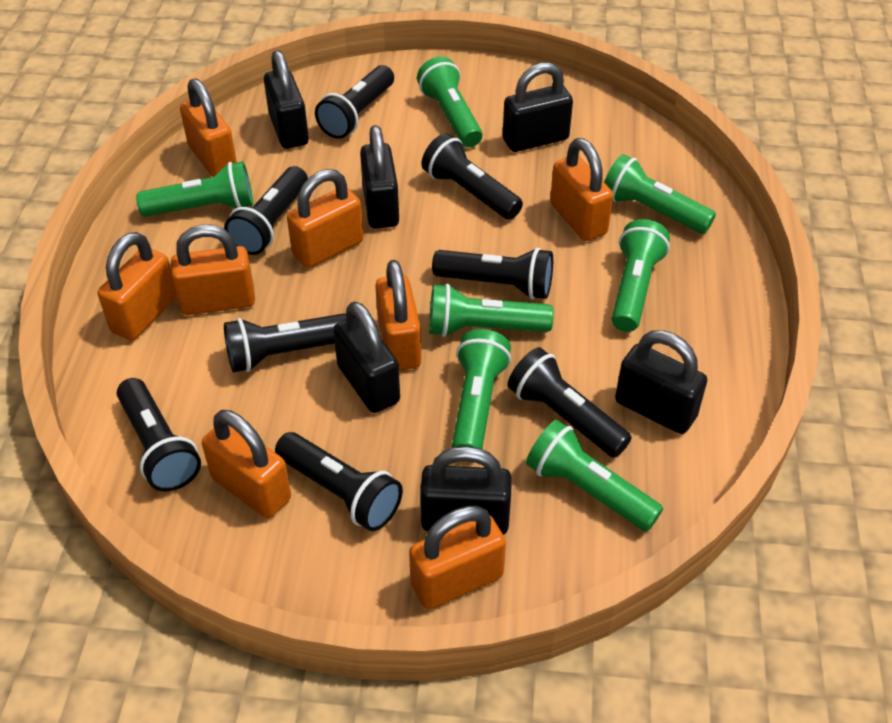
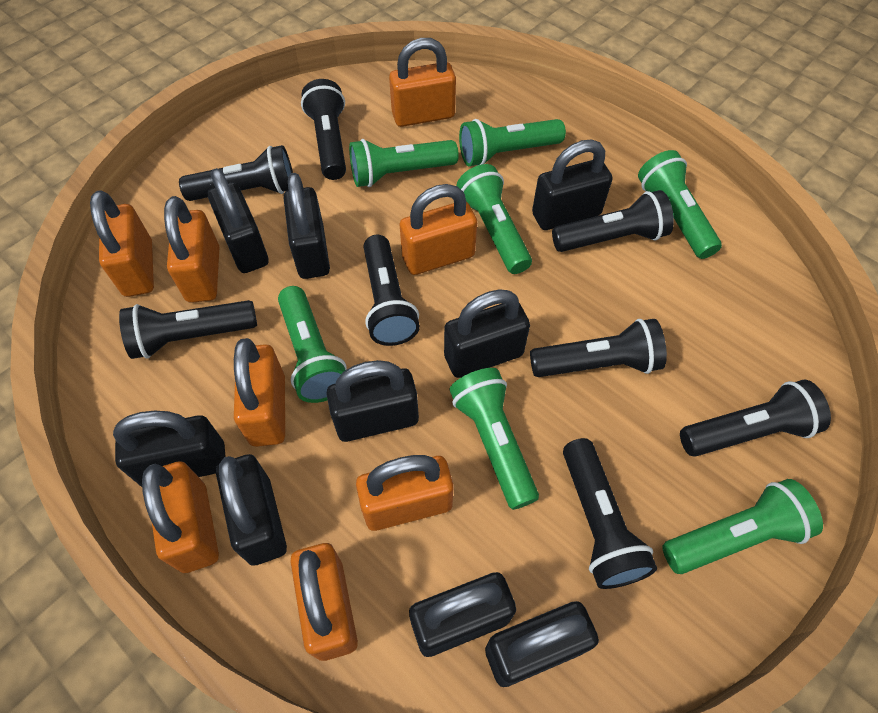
black padlock: [264,50,309,149] [333,301,400,413] [360,125,399,229] [420,446,512,535] [503,63,573,152] [615,330,707,434] = 6 -> [113,411,225,487] [208,168,269,273] [216,454,287,566] [284,173,330,279] [326,360,419,442] [409,572,516,657] [444,289,530,378] [485,601,599,687] [532,140,612,230] = 9

